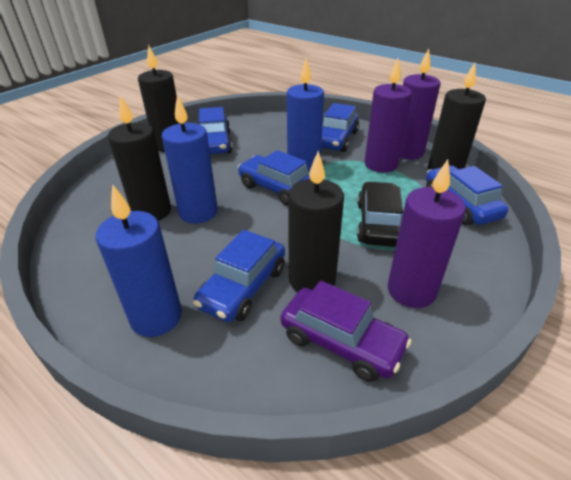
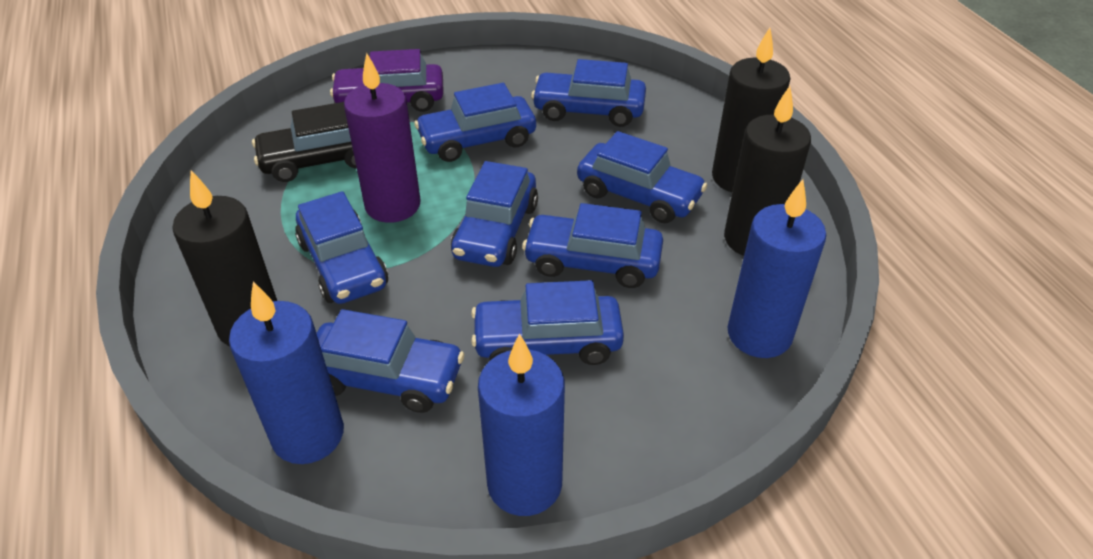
black candle: [108,95,171,221] [138,45,180,152] [288,151,344,292] [428,63,486,170] = 4 -> [172,170,277,346] [712,28,790,192] [724,86,811,256] = 3
blue car: [193,230,285,322] [198,107,232,154] [238,150,310,206] [321,103,359,152] [426,165,508,225] = 5 -> [295,191,388,304] [316,309,464,413] [414,83,536,162] [451,161,538,267] [471,280,624,365] [522,203,663,288] [531,59,646,127] [577,131,707,223] = 8
purple candle: [364,59,412,173] [388,159,466,308] [400,49,440,160] = 3 -> [344,53,421,223] = 1

